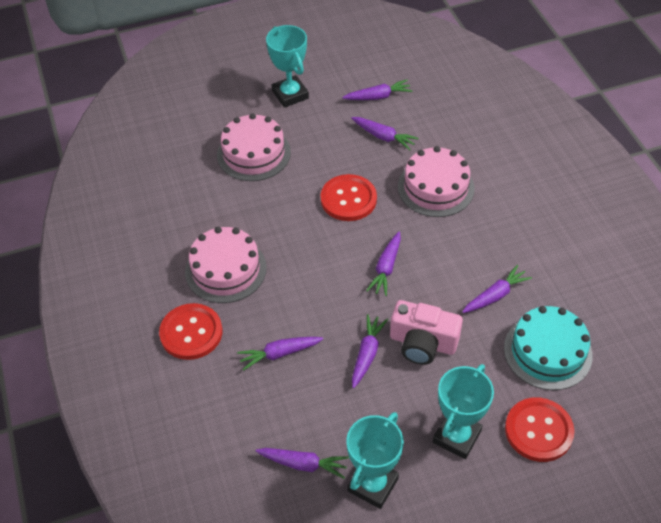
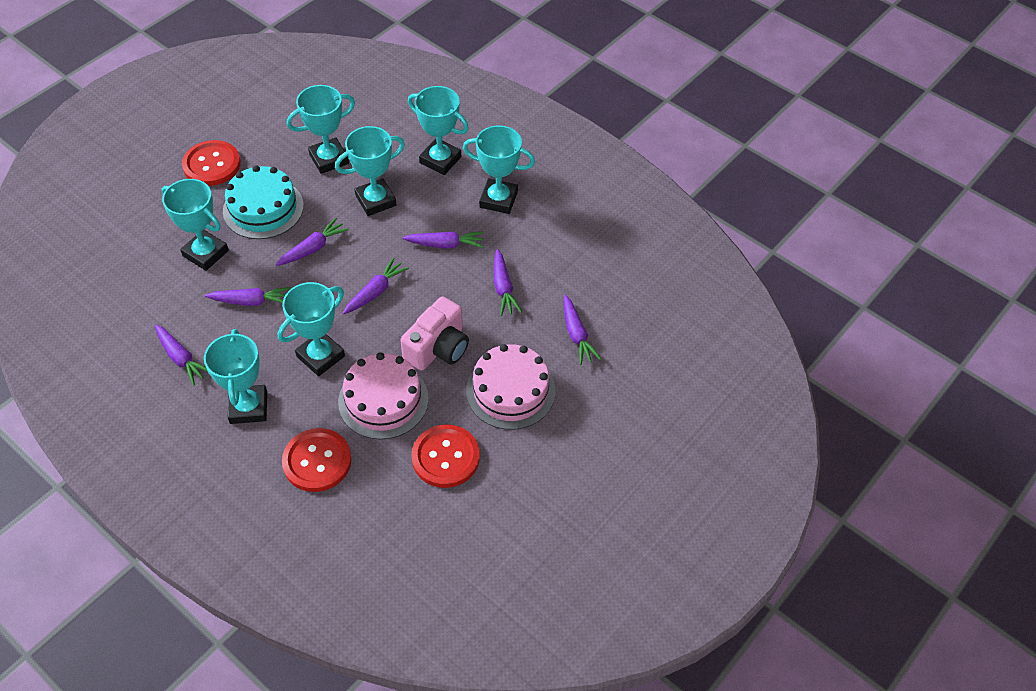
pink cake: [185,227,267,303] [217,113,291,181] [398,146,475,217] = 3 -> [338,352,429,439] [466,344,555,430] = 2
turquoise trophy: [266,25,309,108] [346,412,404,509] [433,364,494,459] = 3 -> [161,179,229,271] [204,329,267,424] [278,282,345,376] [287,85,355,174] [335,126,405,216] [408,86,469,175] [463,125,535,214] = 7

